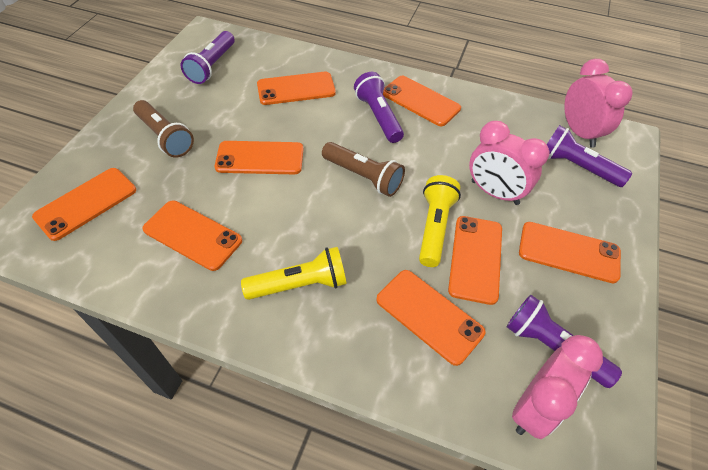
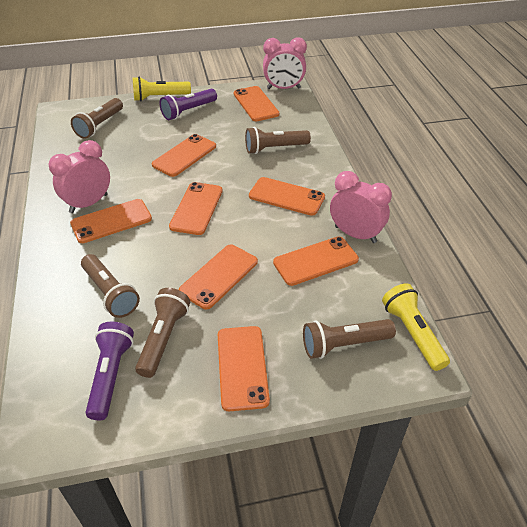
brown flashlight: [133,100,194,158] [322,142,405,197] = 2 -> [71,98,123,139] [81,254,140,318] [135,288,190,378] [245,127,311,154] [303,319,396,359] = 5
purple flashlight: [180,31,234,84] [354,72,404,143] [507,295,622,388] [547,125,632,187] = 4 -> [85,322,134,420] [160,89,217,120] = 2

